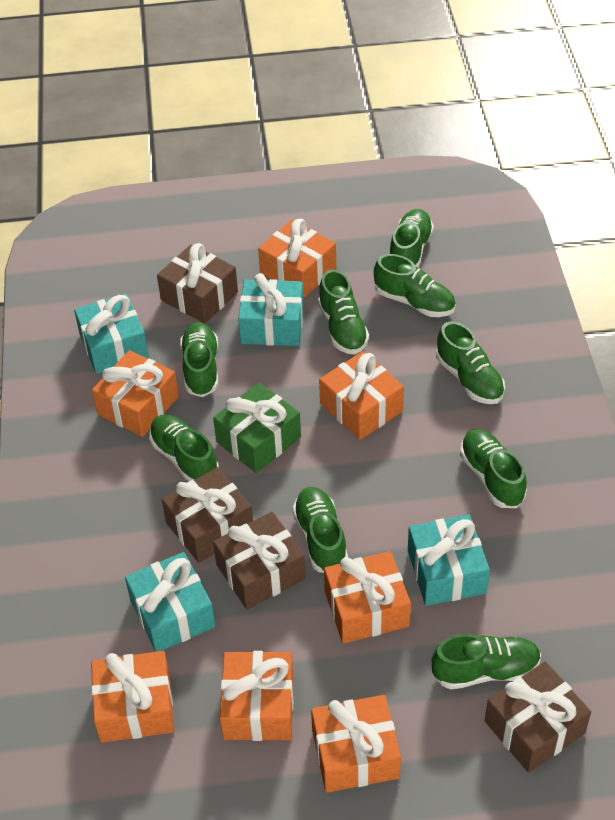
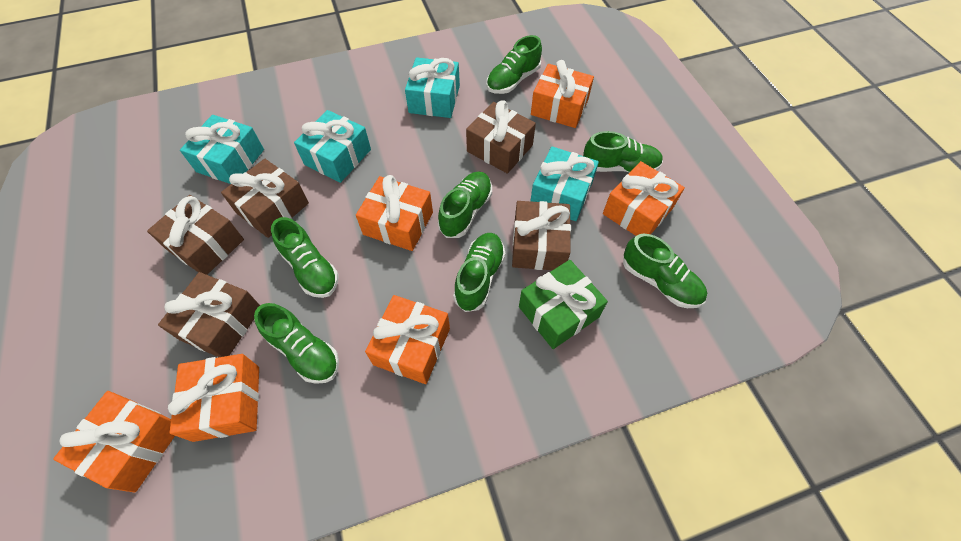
brown gift: [157,243,238,323] [162,467,253,563] [213,512,306,609] [485,661,591,773] = 4 -> [147,195,244,275] [158,272,260,357] [221,159,309,238] [466,100,536,174] [512,201,571,270] = 5
green shoe: [149,415,219,482] [180,322,218,397] [292,487,348,573] [318,270,369,354] [374,254,456,317] [390,209,434,268] [432,634,541,689] [436,322,505,404] [460,429,527,508] = 9 -> [254,303,339,384] [271,217,339,298] [438,172,492,238] [453,233,506,312] [487,35,542,94] [583,131,663,173] [623,234,707,308] = 7
orange gift: [91,651,174,743] [92,350,179,437] [220,651,294,741] [258,219,336,298] [311,695,401,793] [319,351,404,440] [324,551,411,644] = 7 -> [53,391,175,493] [168,354,259,442] [356,175,433,251] [365,295,450,384] [531,60,594,128] [603,161,685,236] = 6

